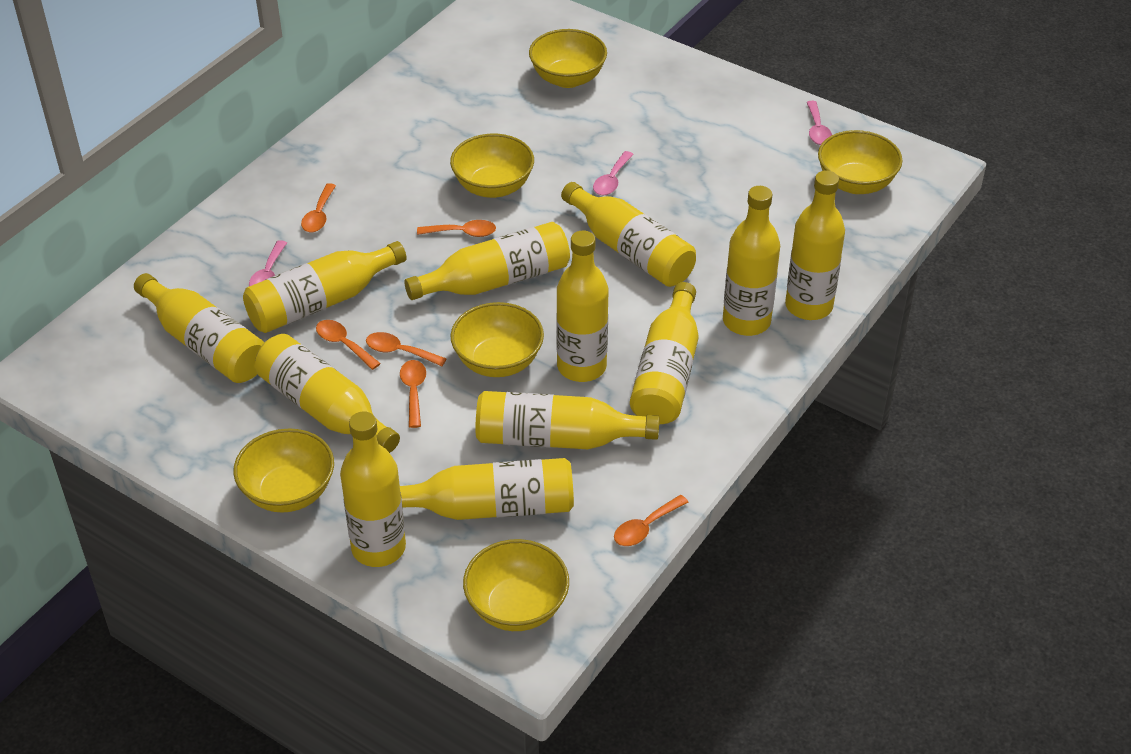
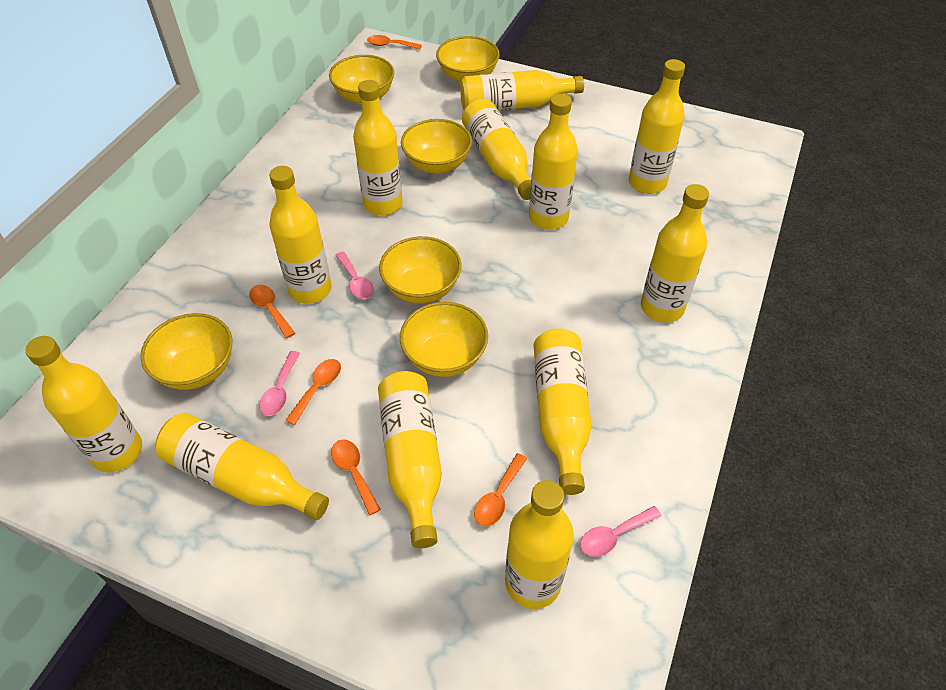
orange spoon: [301,183,336,232] [316,320,381,370] [366,332,447,366] [400,360,426,428] [417,220,496,237] [614,495,688,546] = 6 -> [249,285,295,338] [285,359,341,425] [331,439,381,515] [367,35,422,49] [474,453,527,527] = 5

